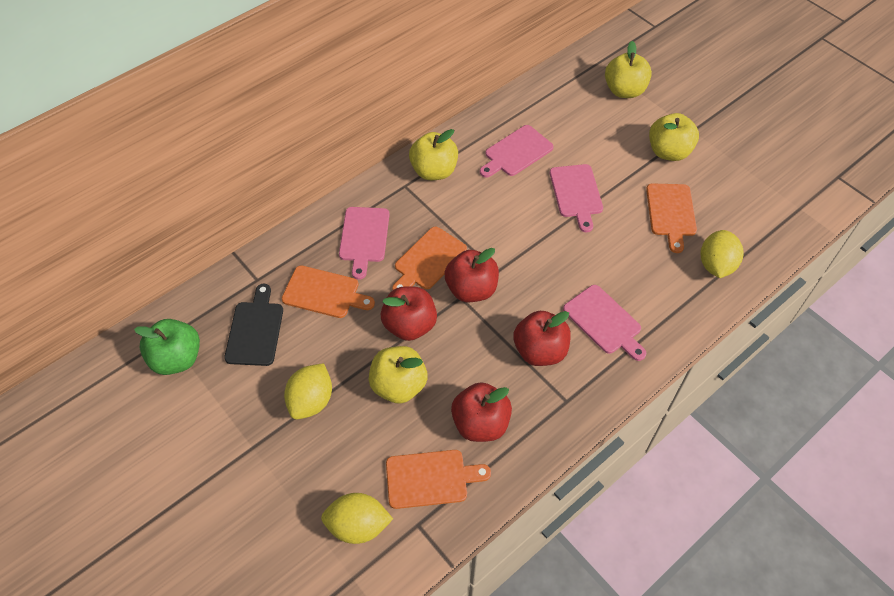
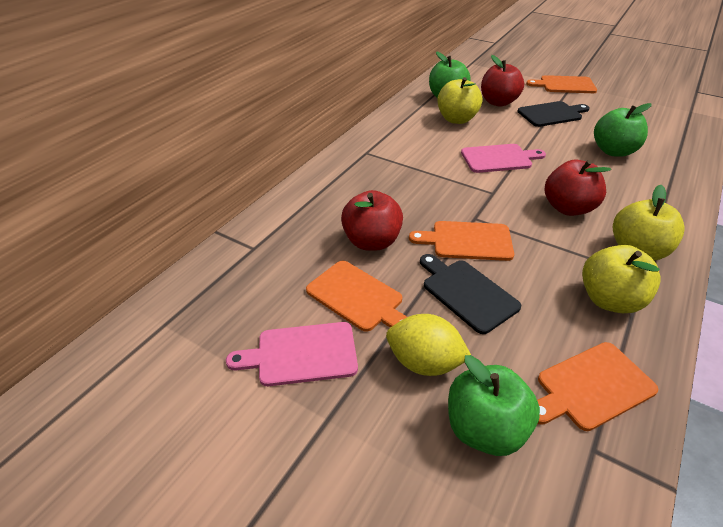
black cutting board: [224,284,283,366] = 1 -> [420,254,521,334] [517,101,590,127] = 2
green apple: [134,319,200,375] = 1 -> [429,51,471,98] [448,355,540,456] [594,103,652,157] = 3
pink cutting board: [339,207,390,280] [480,125,554,178] [550,164,603,232] [563,285,646,361] = 4 -> [226,322,358,386] [461,144,546,173] = 2
red apple: [381,286,437,341] [444,248,499,302] [451,382,512,442] [513,311,571,366] = 4 -> [341,190,403,251] [481,55,524,107] [545,160,611,216] = 3
yellow apple: [369,346,427,403] [409,129,458,180] [605,41,652,98] [649,113,699,161] = 4 -> [437,77,482,124] [582,245,661,313] [613,185,684,261] = 3
yellow lemon: [284,363,332,419] [321,493,393,544] [701,230,743,278] = 3 -> [386,314,471,376] = 1

